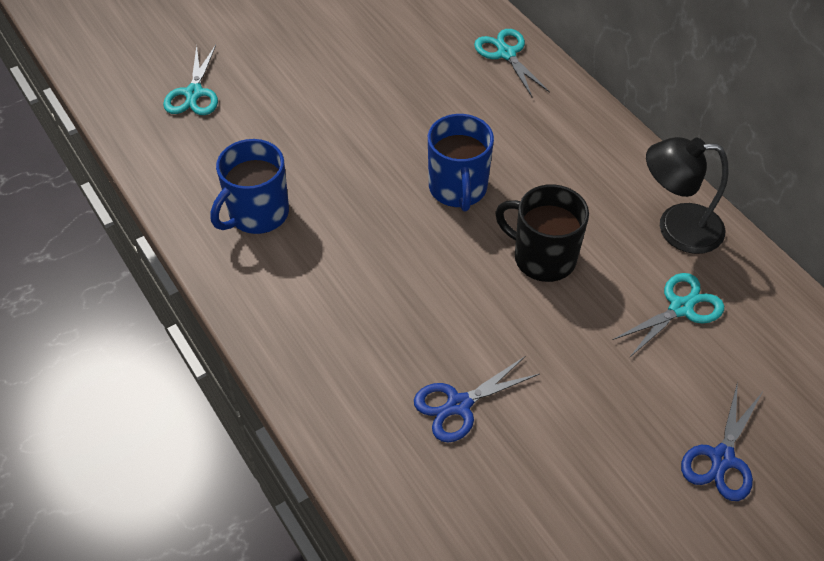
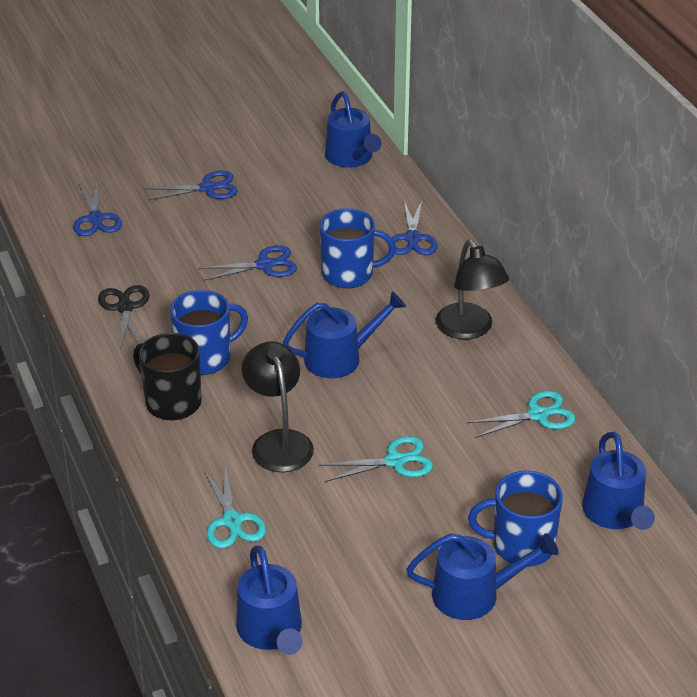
black lamp: [646,137,729,254] = 1 -> [242,341,314,472] [436,240,509,339] = 2
black scissors: none = 0 -> [98,285,150,348] = 1
blue mug: [211,139,289,234] [428,114,494,212] = 2 -> [170,290,248,375] [319,208,396,288] [468,471,563,567] = 3
blue scissors: [414,357,540,443] [681,382,762,501] = 2 -> [73,182,122,236] [145,171,238,200] [199,245,297,281] [388,200,438,255] = 4
blue watering can: none = 0 -> [236,545,302,655] [283,292,406,378] [325,91,382,168] [406,533,559,620] [582,432,655,530] = 5

